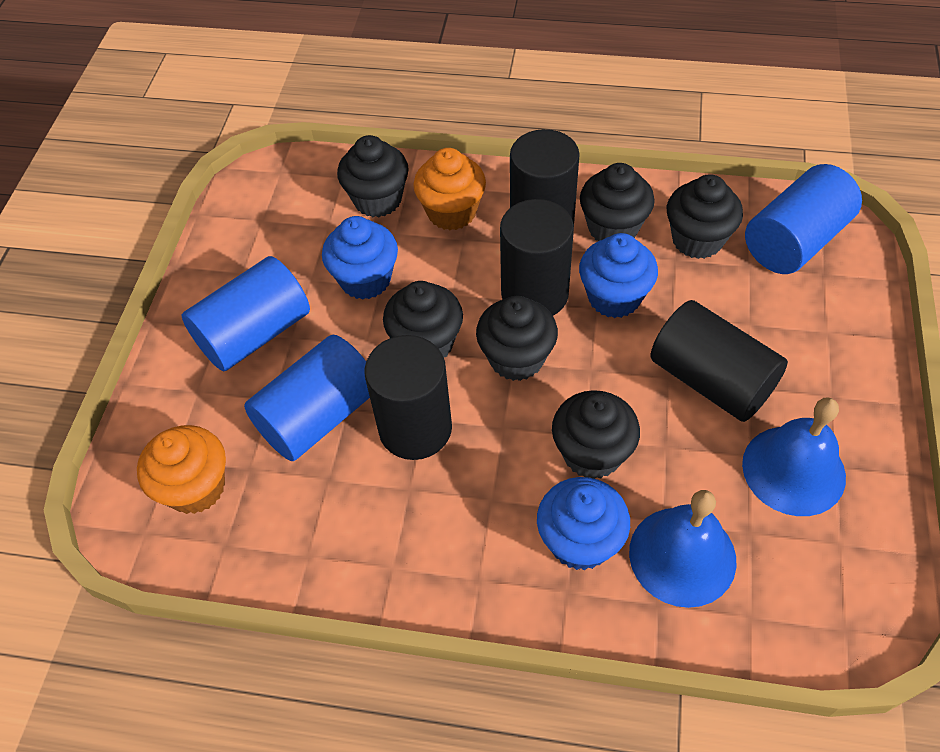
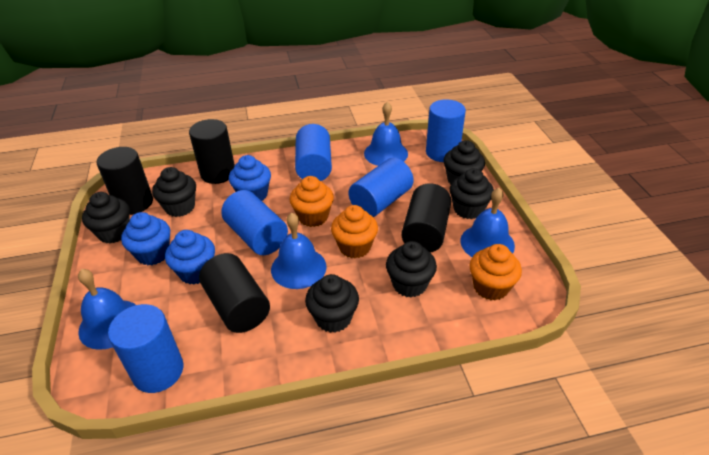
blue bell: [629,490,736,608] [742,397,846,516] = 2 -> [78,269,136,350] [271,212,327,289] [364,102,408,166] [460,188,515,257] = 4
blue cylinder: [182,256,310,372] [244,335,370,461] [745,164,862,274] = 3 -> [108,304,183,393] [221,190,288,255] [295,124,332,181] [349,158,414,217] [426,99,466,162] = 5
orange cupcake: [137,425,226,514] [413,148,486,230] = 2 -> [289,176,334,227] [331,205,378,258] [470,244,522,301] = 3

